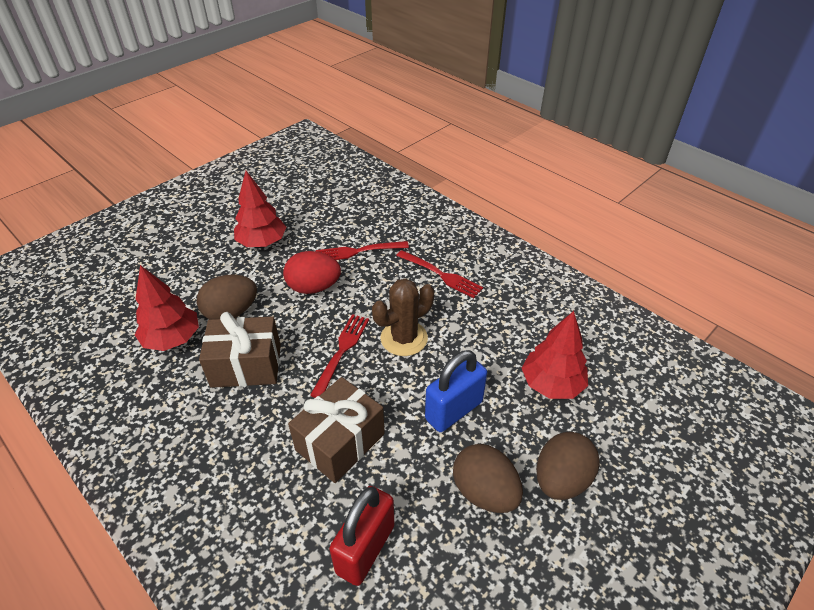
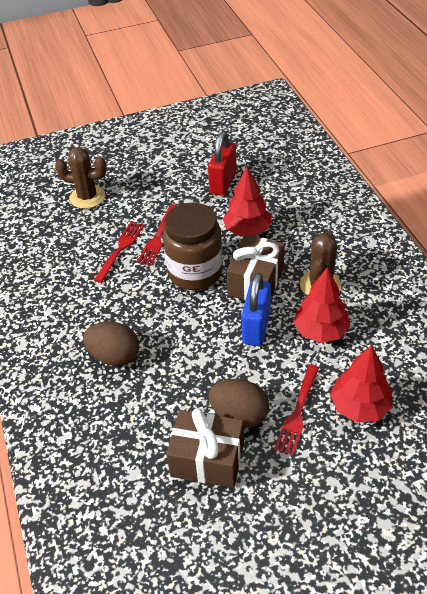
brown cactus: [372,278,434,356] = 1 -> [55,147,107,209] [300,231,341,296] = 2
brown egg: [197,274,257,320] [453,444,523,513] [536,432,599,500] = 3 -> [83,321,139,366] [208,379,269,428] = 2
brown jar: none = 0 -> [163,203,223,290] = 1
red egg: [283,251,341,294] = 1 -> none = 0

